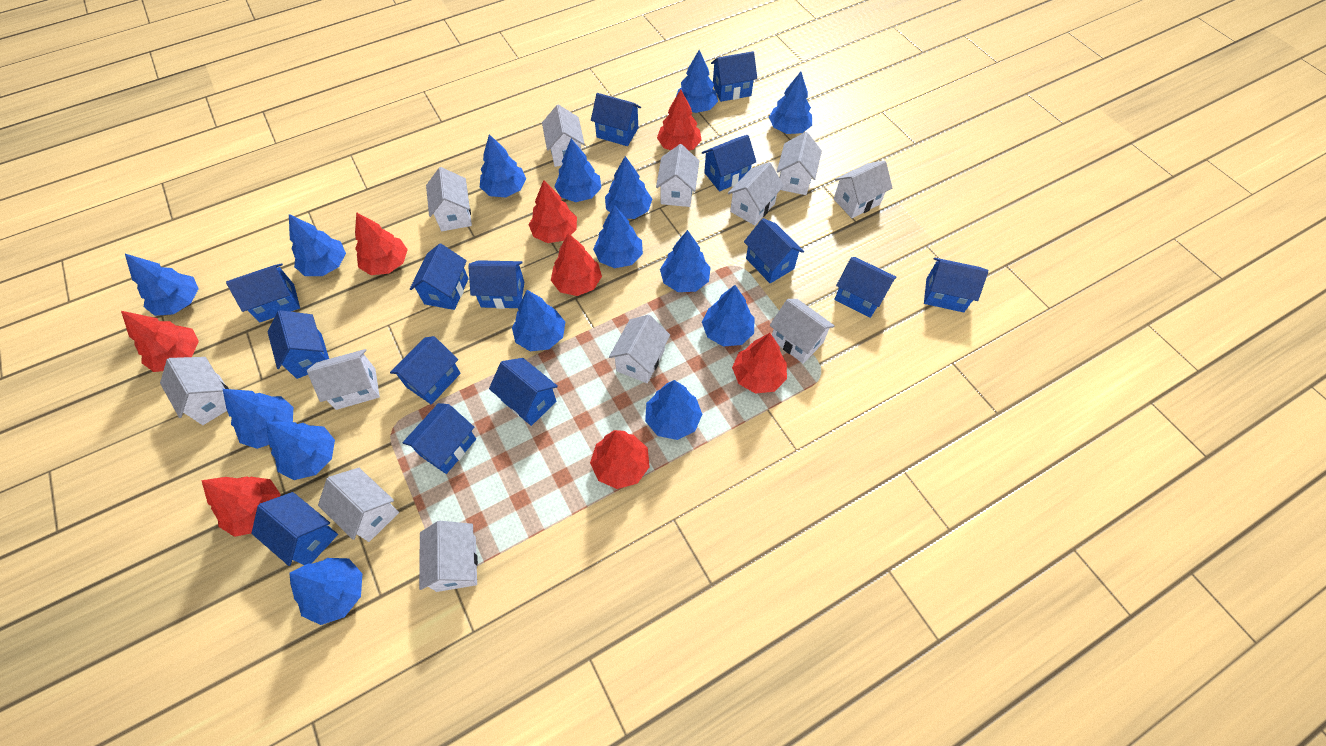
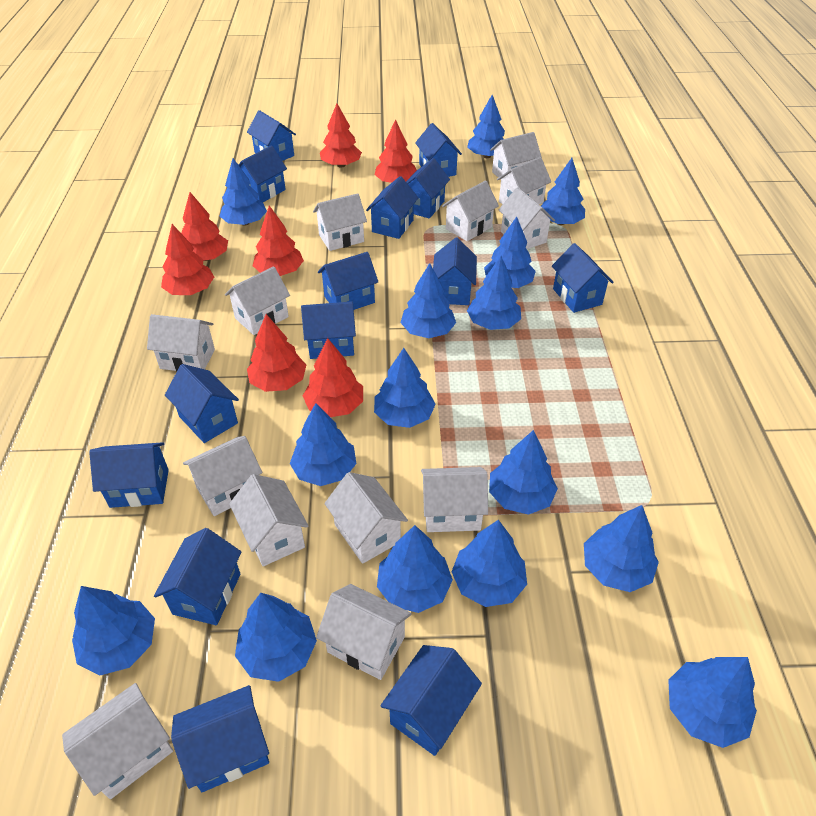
red tree: [121,311,199,372] [201,476,281,537] [355,212,408,275] [529,180,577,243] [551,233,602,296] [590,430,650,489] [657,89,702,150] [732,333,787,394] = 8 -> [161,224,214,295] [181,192,228,261] [247,314,306,392] [253,206,304,276] [303,338,363,417] [320,103,362,167] [375,119,417,183] = 7
white house: [160,357,229,425] [307,349,380,410] [318,468,399,542] [419,521,478,592] [426,167,472,231] [542,105,585,167] [609,315,670,383] [656,144,699,207] [728,162,784,225] [770,299,835,363] [777,132,822,195] [834,161,892,218] = 12 -> [62,683,173,799] [147,314,215,371] [183,436,262,516] [225,267,290,335] [229,474,309,566] [313,193,367,251] [316,584,412,680] [324,472,408,564] [421,467,488,532] [442,181,499,241] [490,132,542,180] [497,157,551,205] [499,187,555,249] = 13

